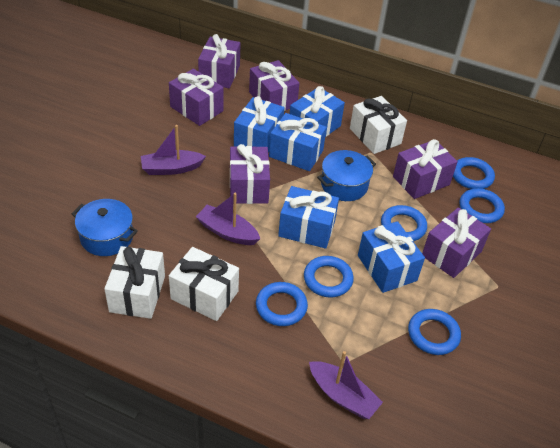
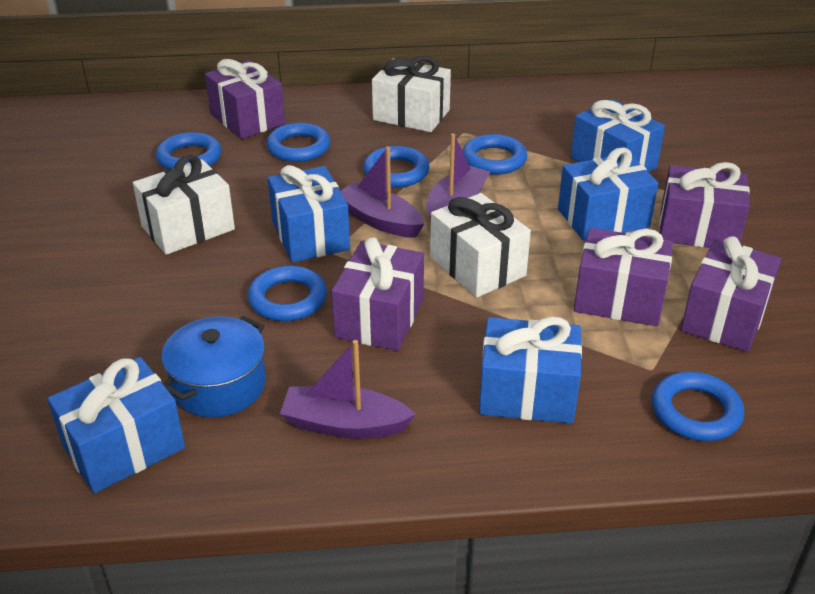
blue pot: [72,199,138,256] [317,150,376,201] = 2 -> [161,316,266,417] = 1
purple gift: [169,69,224,126] [198,34,241,88] [230,144,270,204] [249,60,300,111] [393,139,458,199] [422,207,491,278] = 6 -> [205,59,285,139] [331,237,424,351] [574,228,673,327] [659,162,750,248] [681,236,781,352] = 5

